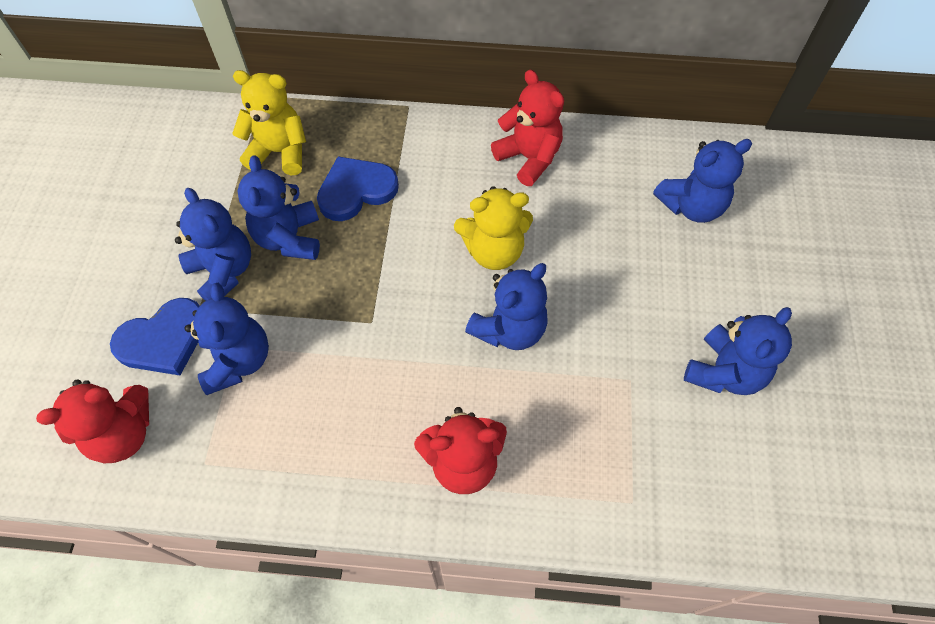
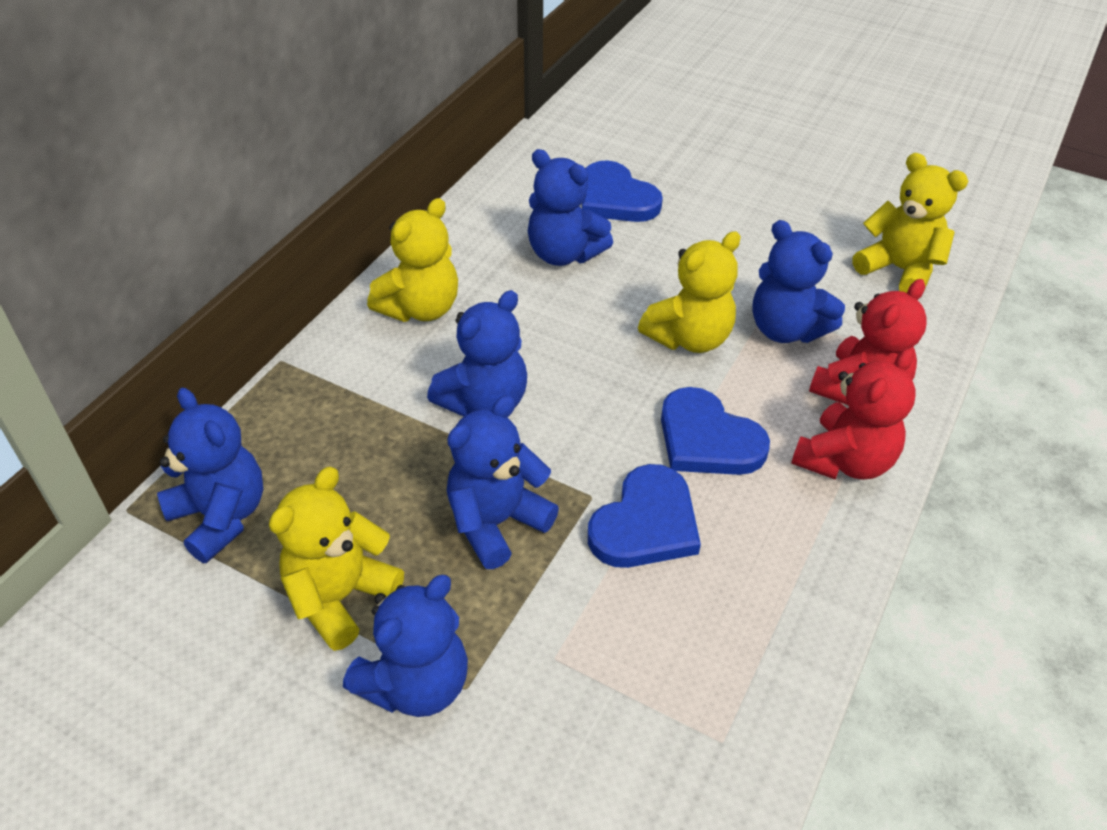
blue heart: [110,298,200,375] [317,156,399,221] = 2 -> [582,160,663,222] [588,464,701,568] [661,387,770,475] = 3
red teddy bear: [36,380,149,463] [414,407,507,494] [491,69,564,186] = 3 -> [791,349,915,480] [809,279,927,405] = 2
yellow teddy bear: [232,70,306,175] [454,186,533,270] = 2 -> [269,467,404,651] [367,198,458,322] [638,231,741,353] [853,153,968,293] = 4

